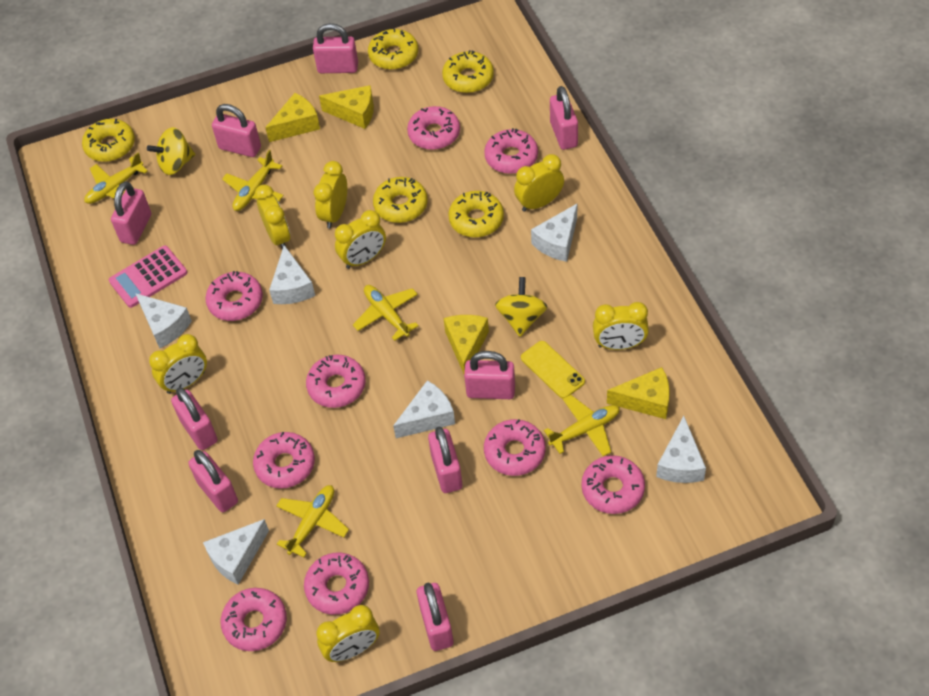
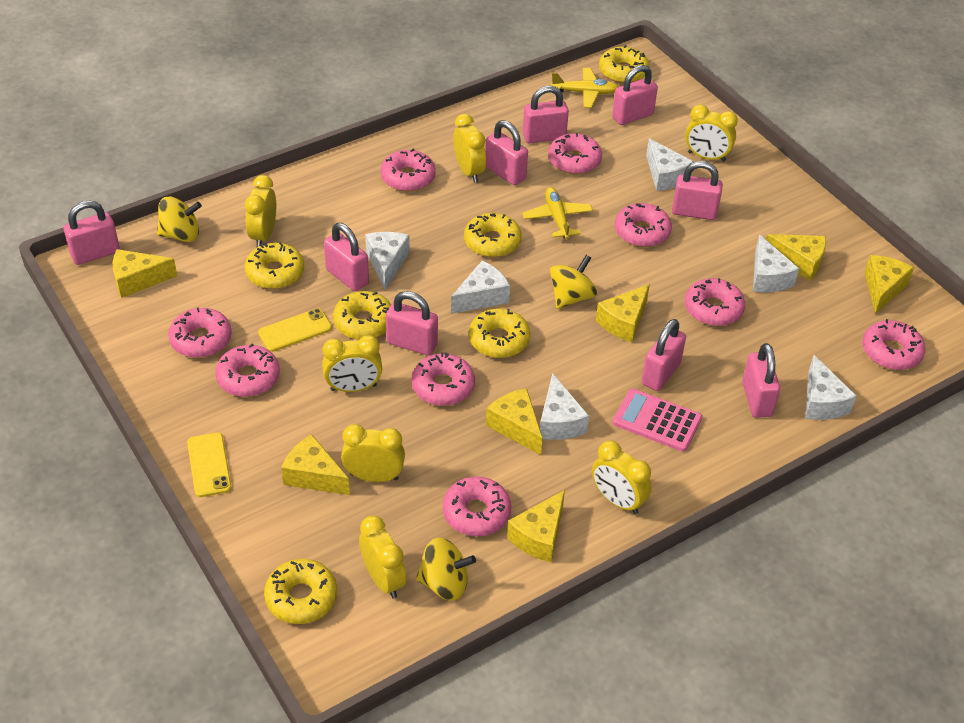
yellow cheese: [265,93,320,142] [319,85,374,129] [443,315,489,374] [607,367,670,419] = 4 -> [113,249,177,298] [281,434,350,495] [486,388,542,455] [507,490,565,562] [596,284,650,342] [766,234,826,281] [865,255,914,314] = 7
yellow donut: [82,119,135,162] [368,28,418,70] [373,177,428,223] [442,50,494,93] [448,191,504,238] = 5 -> [245,242,304,289] [264,559,337,624] [333,291,391,340] [464,213,521,257] [469,309,530,358] [599,45,649,83] = 6
yellow phone: [521,341,585,398] = 1 -> [187,432,232,497] [258,308,332,352] = 2
yellow plane: [84,152,148,204] [222,150,284,211] [276,485,349,557] [353,285,419,341] [544,395,620,456] = 5 -> [522,187,593,239] [551,68,619,108] = 2
yellow spinning top: [147,127,195,175] [495,277,547,337] = 2 -> [157,196,202,242] [416,538,476,601] [550,255,597,309] = 3

